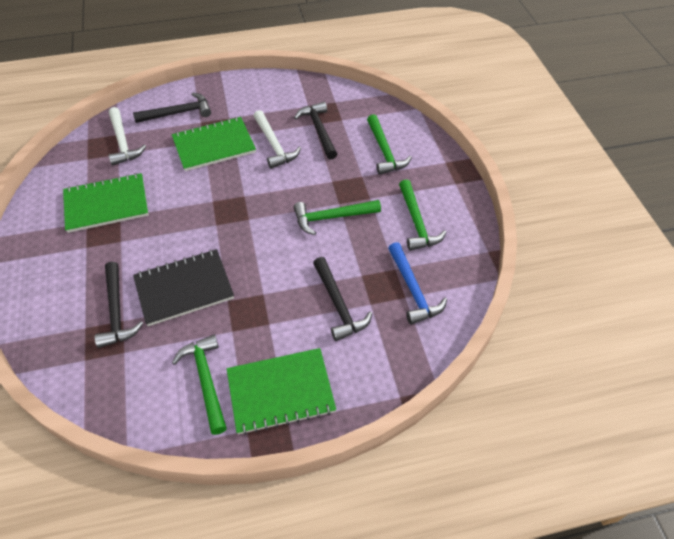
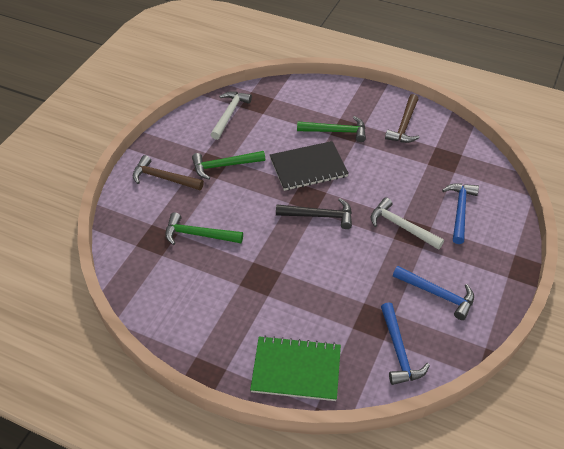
black hammer: [94,262,143,348] [133,93,211,123] [294,102,337,160] [313,257,372,341] = 4 -> [276,198,352,229] = 1
blue hammer: [388,242,447,325] = 1 -> [381,302,430,385] [393,266,474,320] [442,183,479,244] = 3
brown hammer: none = 0 -> [133,155,204,190] [385,94,420,143] = 2
green hammer: [172,334,227,435] [293,200,381,235] [367,114,412,175] [399,179,447,251] = 4 -> [165,212,243,245] [192,151,265,180] [297,116,366,142] = 3
green notebook: [63,173,149,233] [172,117,256,171] [227,348,336,435] = 3 -> [250,336,341,401] = 1

